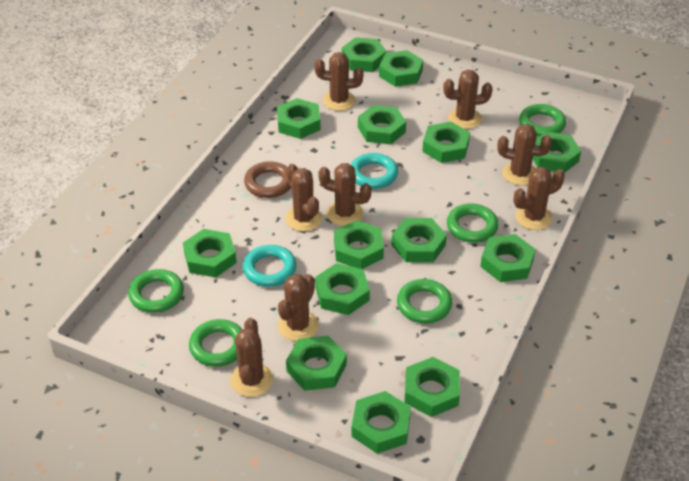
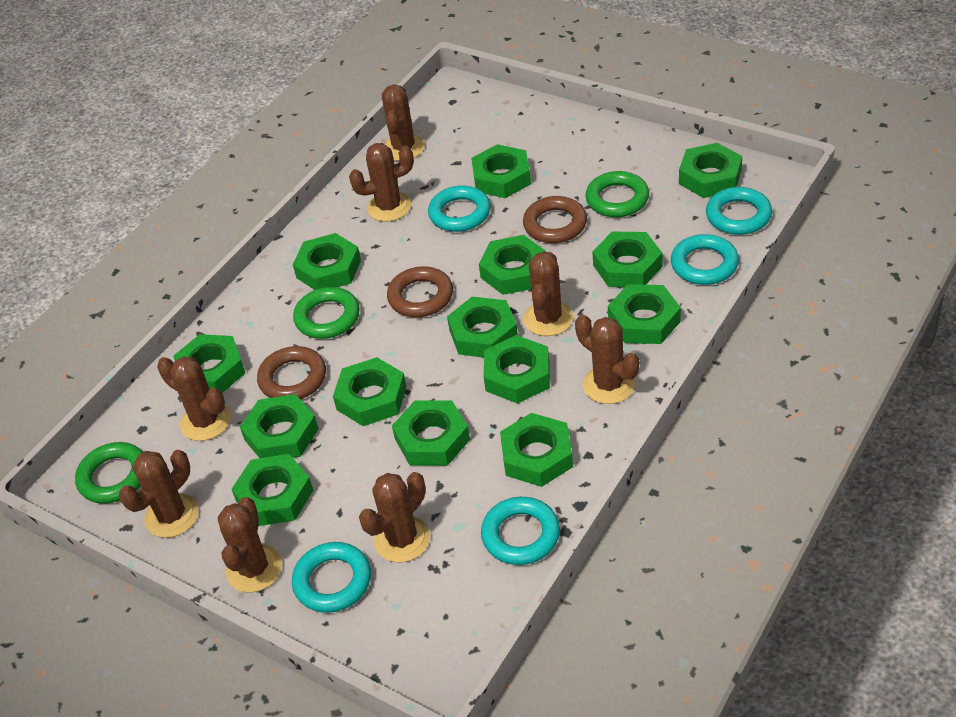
brown ring: [244,161,291,198] = 1 -> [257,346,326,399] [387,266,453,317] [523,196,587,243] = 3
green ring: [128,269,184,313] [189,319,242,367] [397,279,452,323] [447,204,499,243] [519,104,566,136] = 5 -> [75,442,143,504] [293,287,360,339] [585,171,649,217] = 3
turquoise ring: [243,245,297,287] [351,153,398,189] = 2 -> [292,542,371,613] [428,185,491,232] [481,497,560,565] [671,234,739,285] [706,187,772,235] = 5

